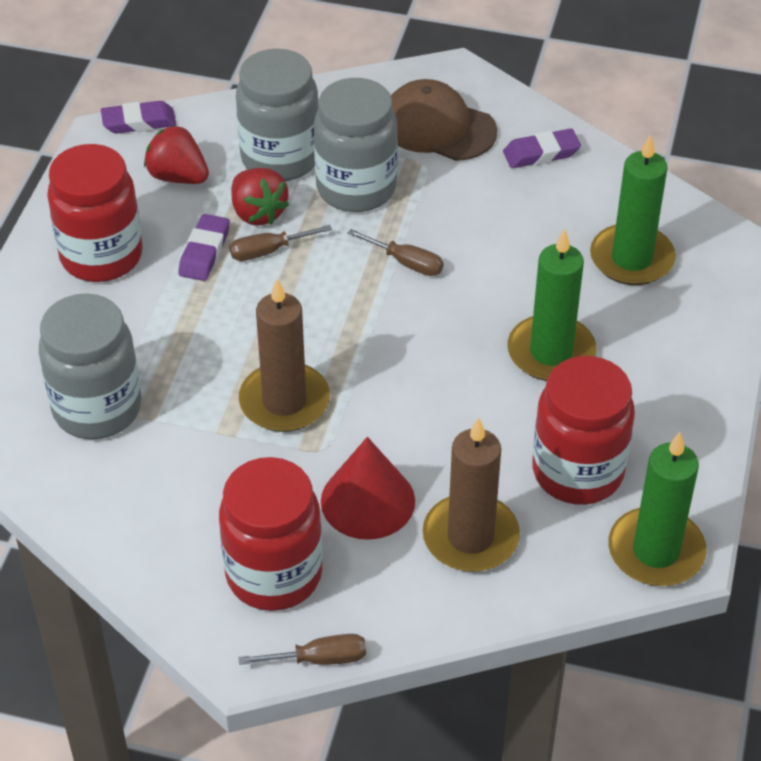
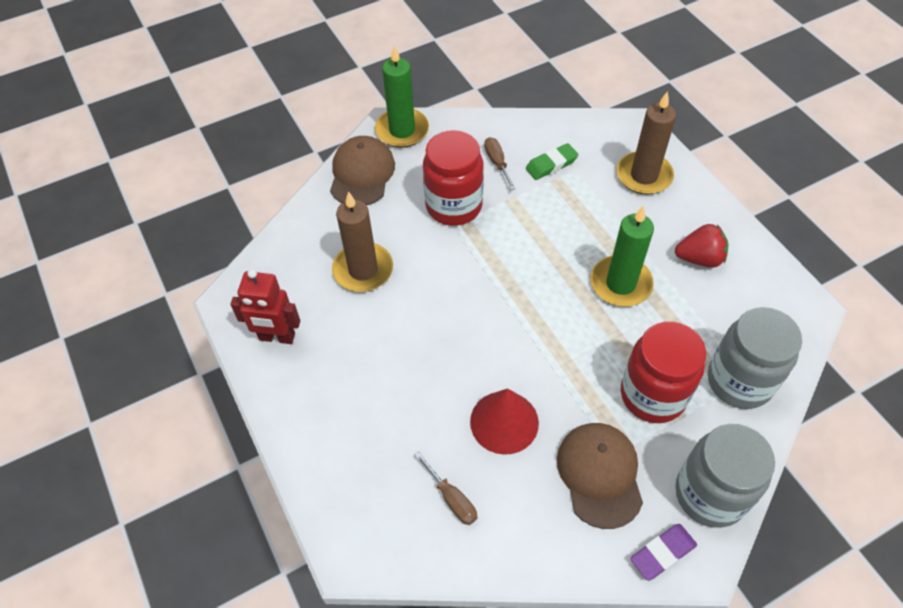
brown cap: [391,79,497,161] = 1 -> [330,136,395,205] [557,423,643,529] = 2
brown screwdriver: [229,225,332,261] [238,634,366,665] [347,229,444,276] = 3 -> [415,452,477,525] [484,137,516,190] = 2
green candle: [507,229,597,381] [590,134,676,285] [608,432,706,586] = 3 -> [375,45,429,148] [590,206,654,307] = 2
green eraser: none = 0 -> [526,143,579,180] = 1
grey jar: [39,293,141,439] [236,49,318,181] [314,78,398,212] = 3 -> [675,424,775,528] [708,307,802,409] = 2
purple eraser: [101,101,176,134] [178,214,230,281] [503,129,581,168] = 3 -> [630,524,697,581] = 1
red jar: [47,144,143,282] [219,457,323,611] [532,356,635,505] = 3 -> [423,130,484,226] [621,321,706,423] = 2
red robot: none = 0 -> [230,269,300,344] = 1
red strawberry: [144,125,209,184] [231,168,289,225] = 2 -> [675,224,728,268] = 1

